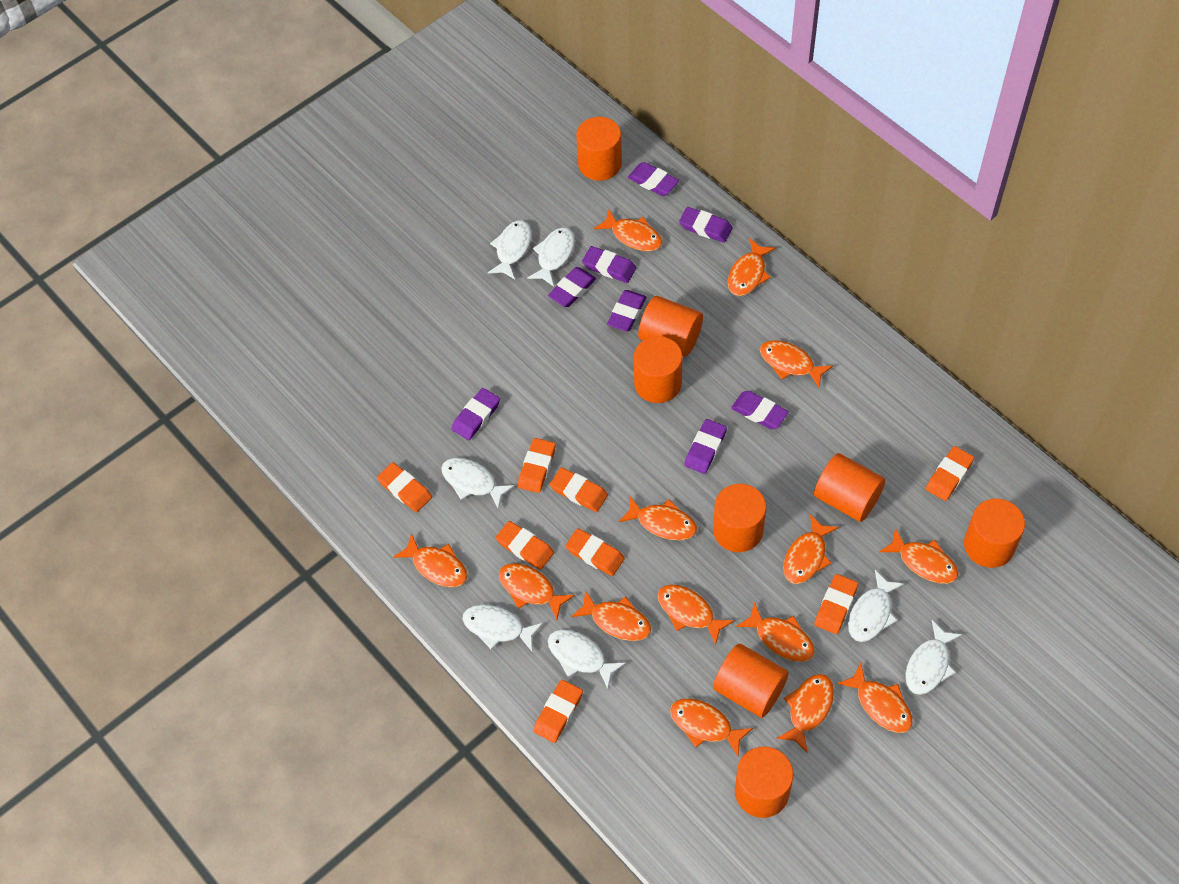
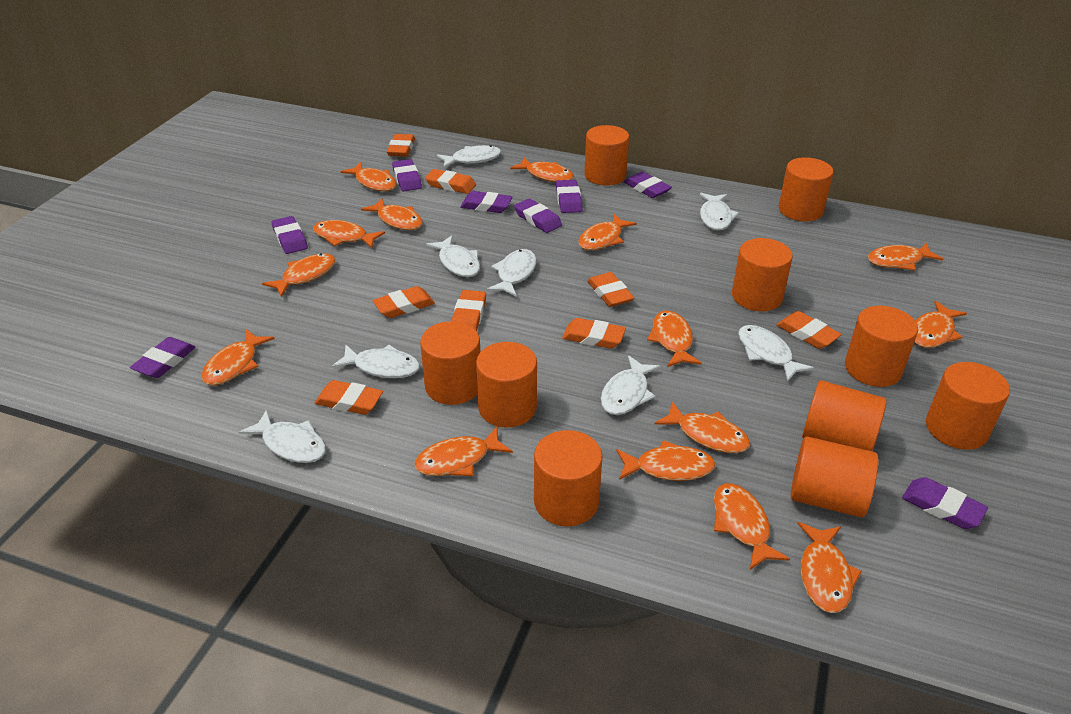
orange cylinder: [576,117,622,181] [634,336,683,403] [638,296,703,357] [713,484,766,552] [713,644,789,718] [735,746,793,818] [814,453,885,522] [964,498,1025,568] = 8 -> [420,321,480,405] [476,342,537,428] [534,430,603,527] [584,125,629,186] [732,238,793,311] [778,157,833,222] [791,437,878,517] [802,380,887,451] [845,306,918,387] [926,362,1010,450] = 10
orange fish: [393,533,468,587] [499,563,575,620] [571,590,651,641] [594,210,663,251] [618,497,697,540] [658,585,734,646] [670,699,753,756] [728,239,776,296] [736,602,815,662] [760,340,833,388] [776,674,834,753] [783,515,839,584] [837,663,913,733] [879,528,959,584] = 14 -> [201,329,275,386] [262,253,335,297] [313,220,385,248] [340,162,397,191] [361,198,423,230] [414,426,513,476] [510,157,574,182] [578,213,637,250] [616,440,715,481] [647,311,702,367] [655,401,750,453] [714,484,790,570] [797,522,862,613] [868,242,943,271] [914,300,967,348] = 15
white fish: [441,458,515,510] [462,605,543,651] [488,221,532,279] [527,228,575,287] [548,630,626,689] [848,570,904,642] [905,620,962,695] = 7 -> [239,410,326,463] [331,345,420,378] [426,236,480,277] [437,145,501,168] [487,249,537,297] [601,356,661,415] [700,193,739,231] [738,325,814,381] = 8

